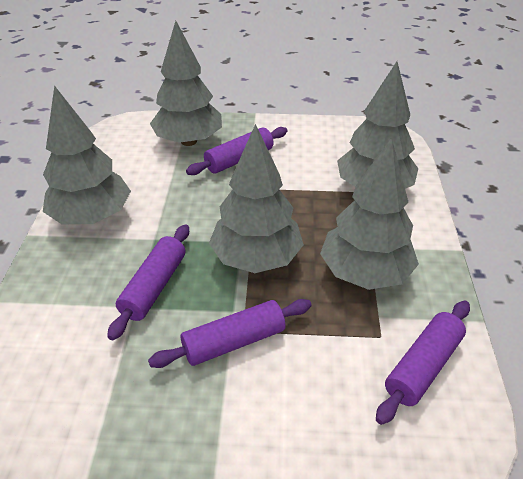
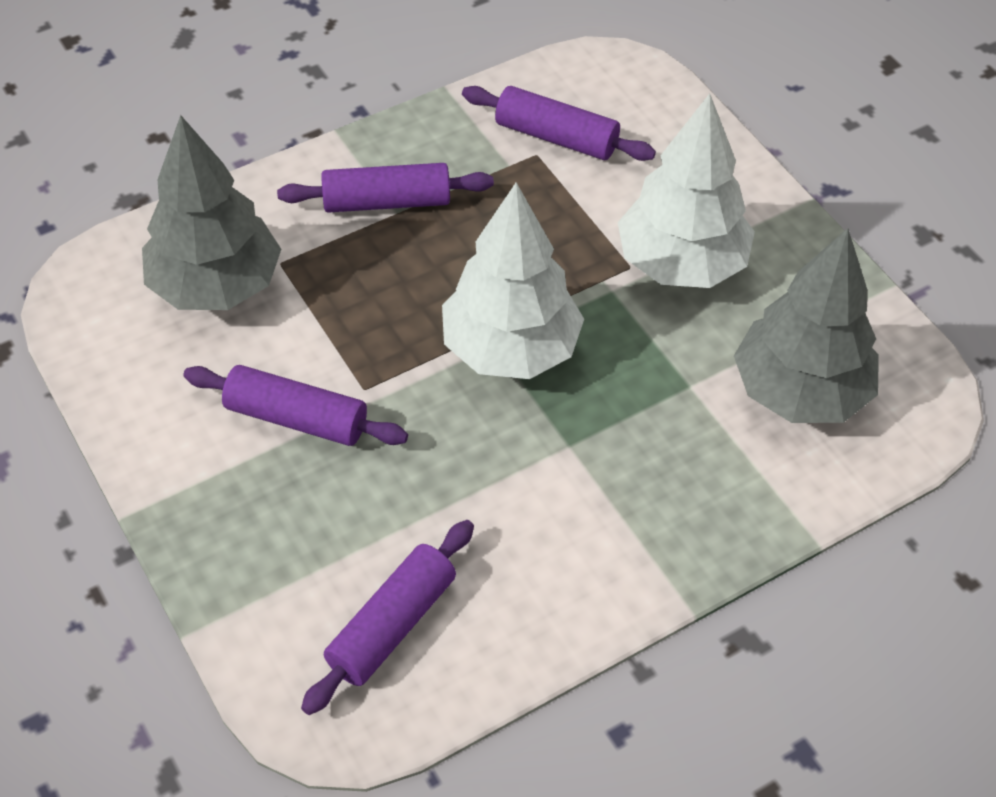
grey tree: [43,85,131,225] [150,21,222,146] [209,124,304,273] [320,138,419,290] [337,61,418,189] = 5 -> [142,115,281,310] [734,228,879,423] = 2
white tree: none = 0 -> [442,182,584,379] [618,93,755,288] = 2

